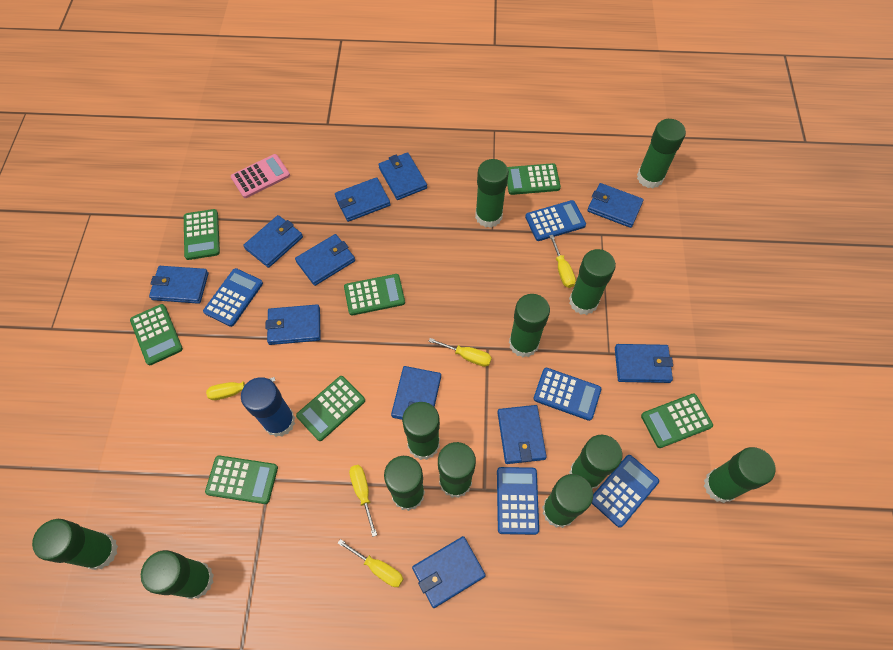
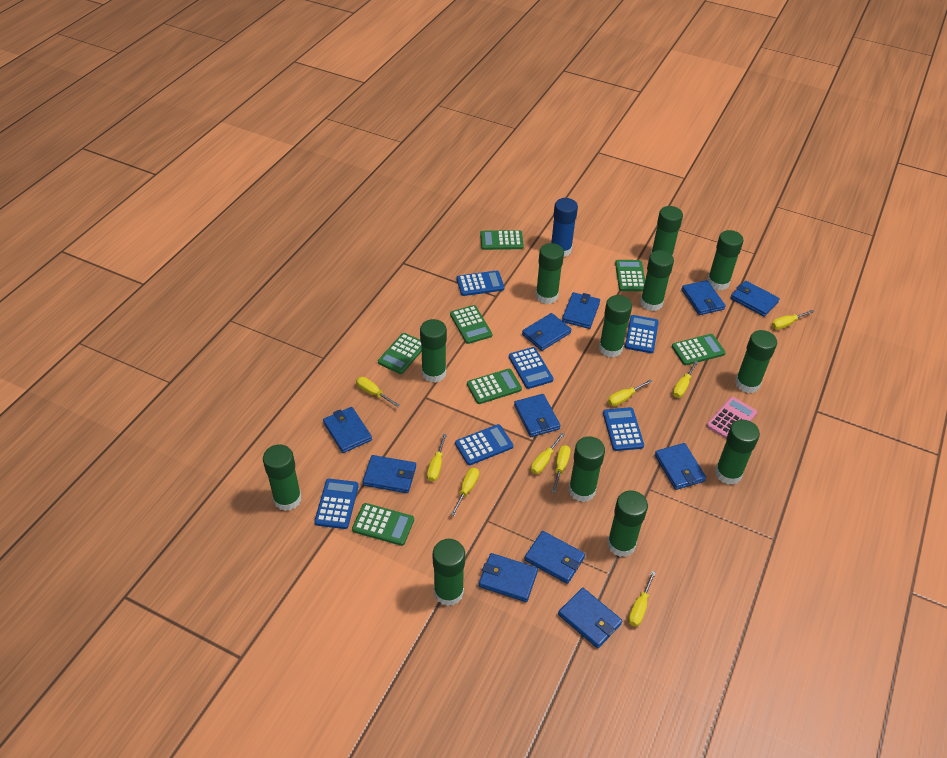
blue calculator: [203,268,263,327] [497,467,539,535] [525,200,586,241] [533,368,601,421] [592,455,659,528] = 5 -> [314,479,359,529] [455,424,513,465] [457,270,504,296] [509,347,553,389] [603,407,644,451] [625,315,659,353] = 6
yellow screwdriver: [206,377,275,400] [338,539,403,587] [349,465,377,537] [428,338,492,367] [549,235,576,288] = 5 -> [356,377,400,407] [427,434,447,482] [451,468,479,516] [531,433,565,474] [552,445,571,493] [608,380,653,406] [628,571,656,627] [673,361,698,398] [772,310,814,330] = 9

